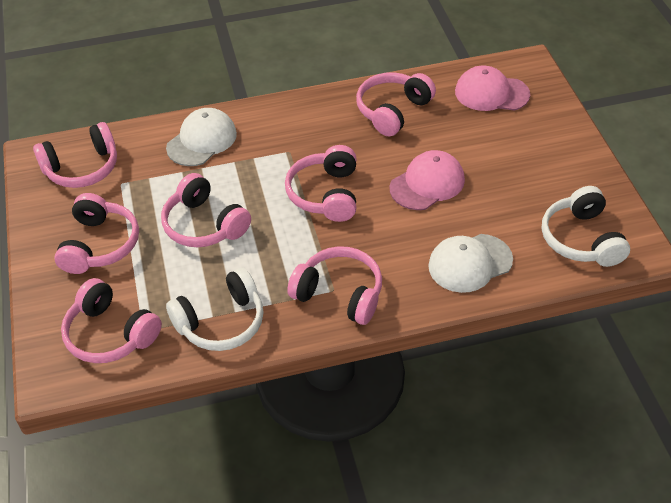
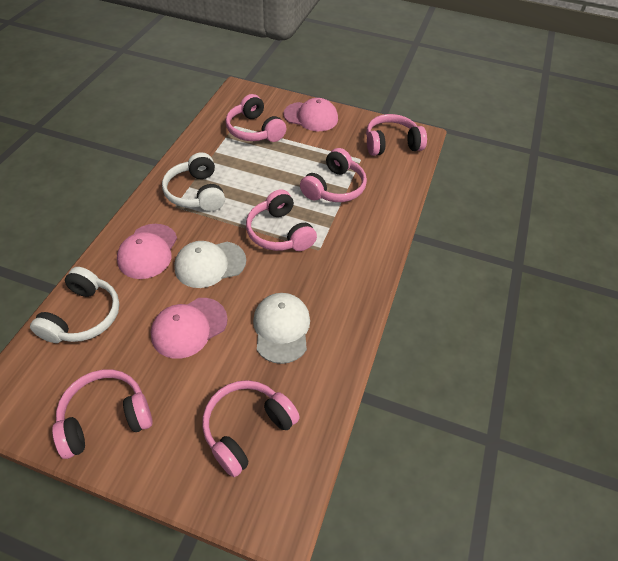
pink cap: [389,150,465,210] [455,66,530,111] = 2 -> [117,224,177,279] [151,298,228,359] [283,98,338,131] = 3
pink headphones: [33,122,117,188] [54,193,139,274] [61,278,162,363] [161,173,251,247] [285,145,356,222] [287,246,382,325] [356,72,436,136] = 7 -> [52,369,153,459] [202,380,300,477] [226,94,286,142] [246,189,317,251] [300,148,367,202] [366,114,427,156] = 6

